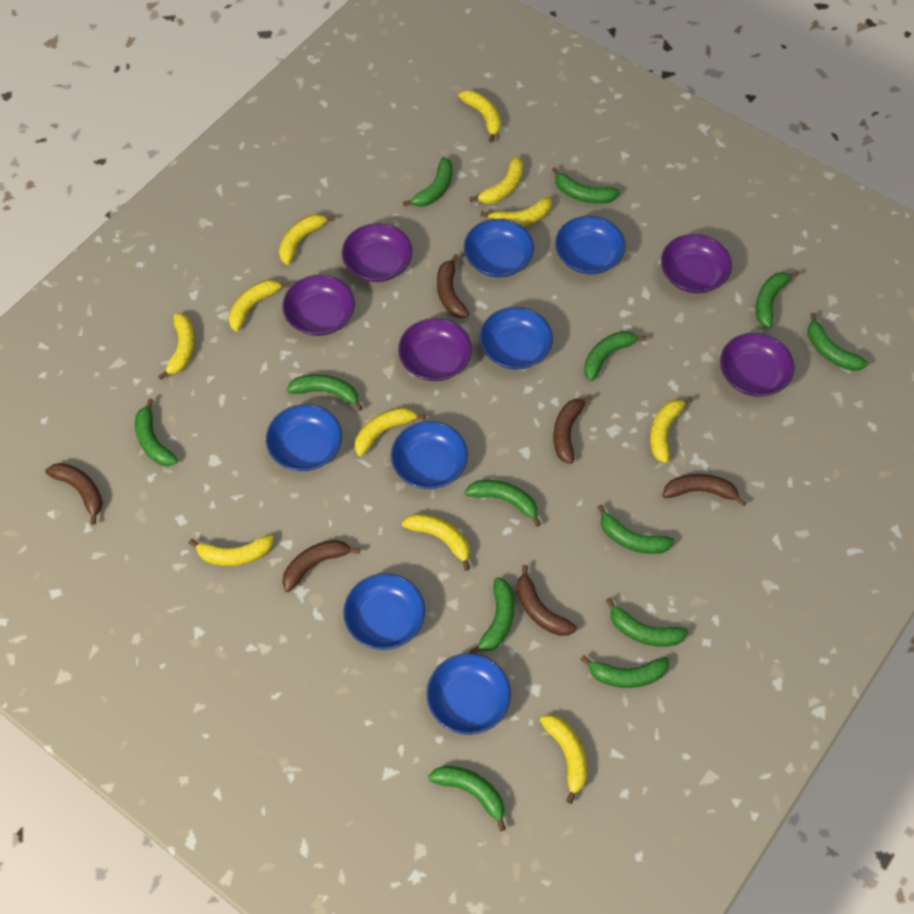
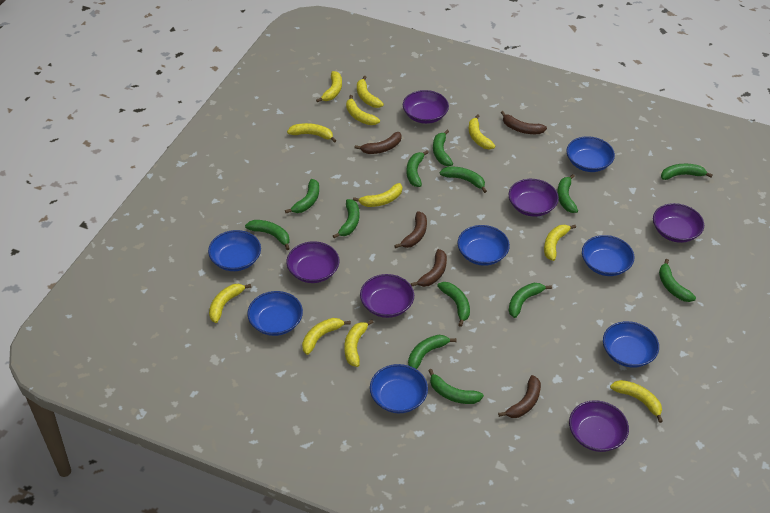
brown banana: [45,463,103,525] [282,540,360,592] [437,254,469,318] [517,565,577,636] [553,395,593,464] [662,474,747,506] = 6 -> [354,132,402,154] [394,211,427,248] [411,249,447,287] [498,375,541,418] [501,111,547,134] = 5
purple bowl: [282,275,355,336] [342,223,412,282] [398,318,472,381] [661,234,732,294] [720,333,794,397] = 5 -> [286,241,340,283] [360,274,414,318] [403,90,449,124] [509,179,559,217] [569,400,629,452] [653,203,704,243] = 6

